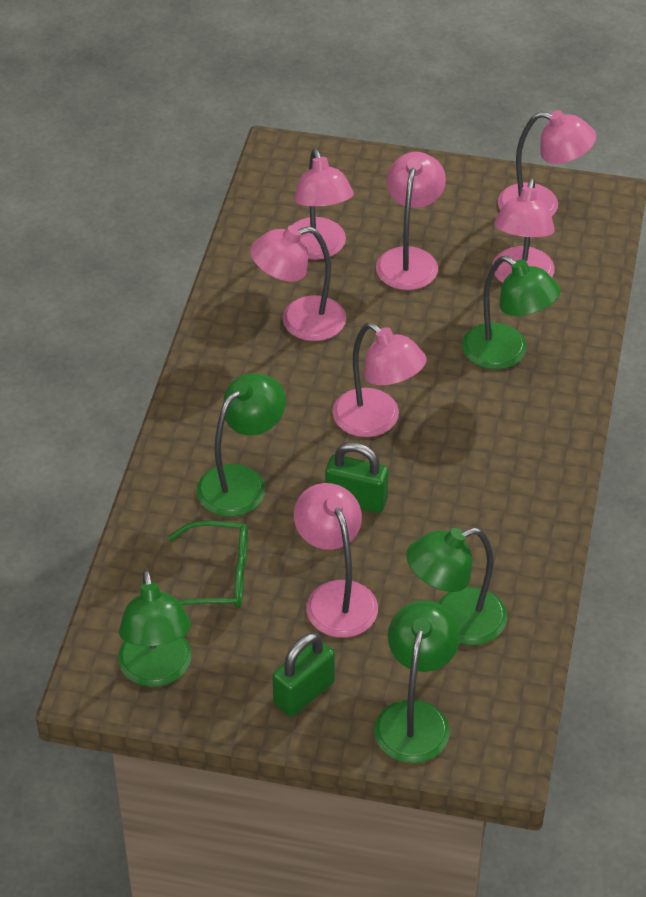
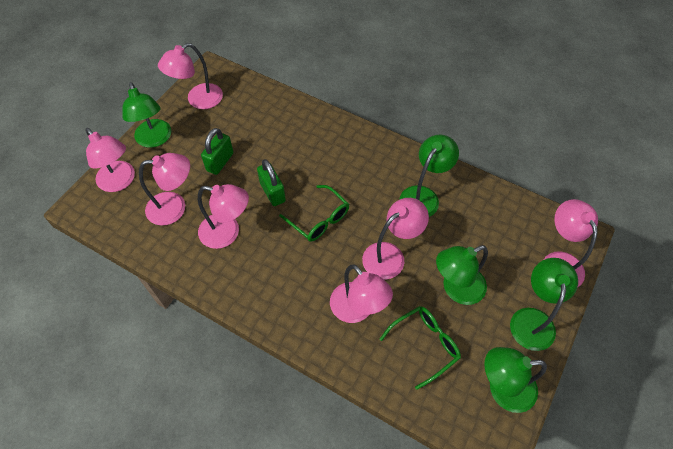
green glasses: [168,521,248,608] = 1 -> [279,185,349,242] [379,306,461,390] = 2

